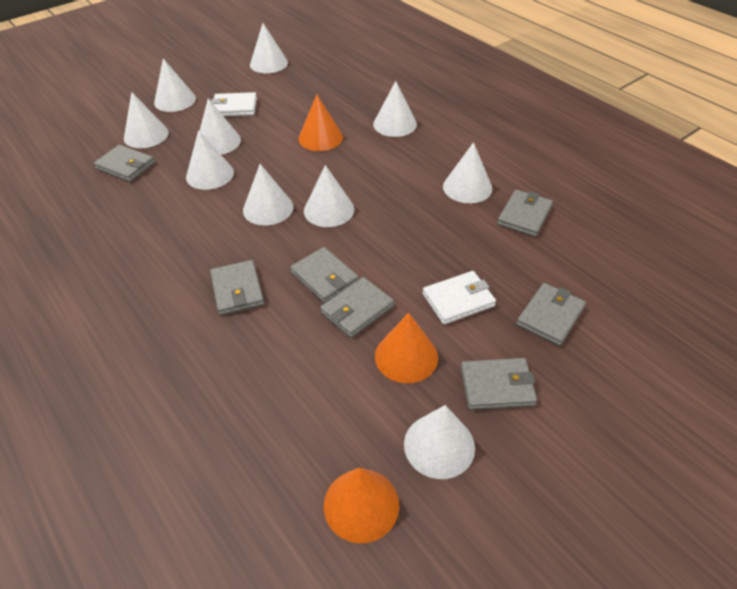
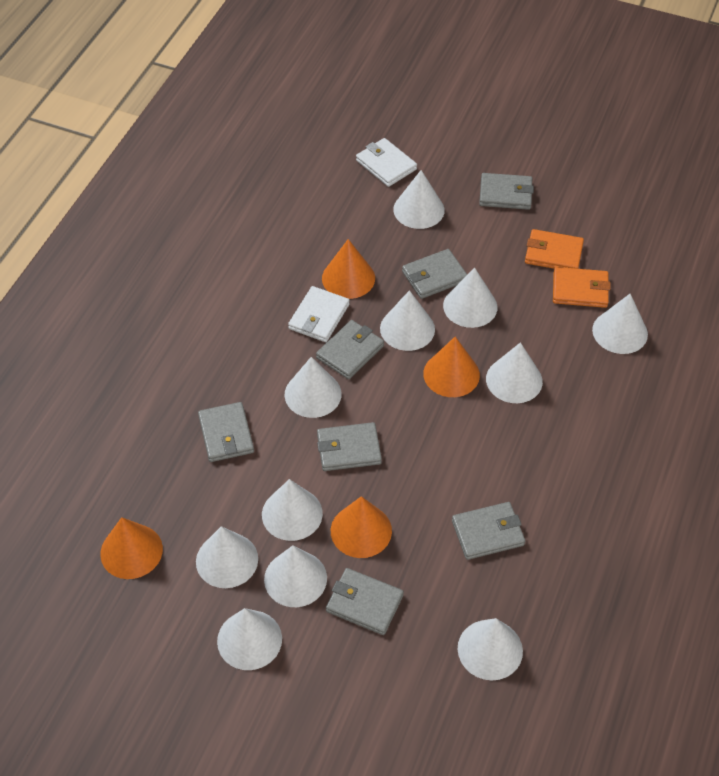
orange cone: [298,95,343,151] [324,468,399,543] [375,313,438,383] = 3 -> [100,517,163,579] [322,239,375,299] [331,496,392,558] [423,337,480,397] = 4
orange wallet: none = 0 -> [525,229,584,269] [553,267,611,308] = 2
white cone: [124,92,169,148] [154,58,196,112] [186,130,234,190] [200,98,241,155] [243,164,293,226] [250,23,288,73] [304,165,354,227] [373,81,417,137] [404,405,475,479] [443,142,492,203] = 10 -> [196,526,258,588] [217,608,282,670] [262,479,323,541] [264,545,327,607] [285,357,342,418] [380,290,435,351] [393,170,445,229] [443,267,497,328] [458,618,523,680] [486,342,543,403] [592,294,648,354] = 11

